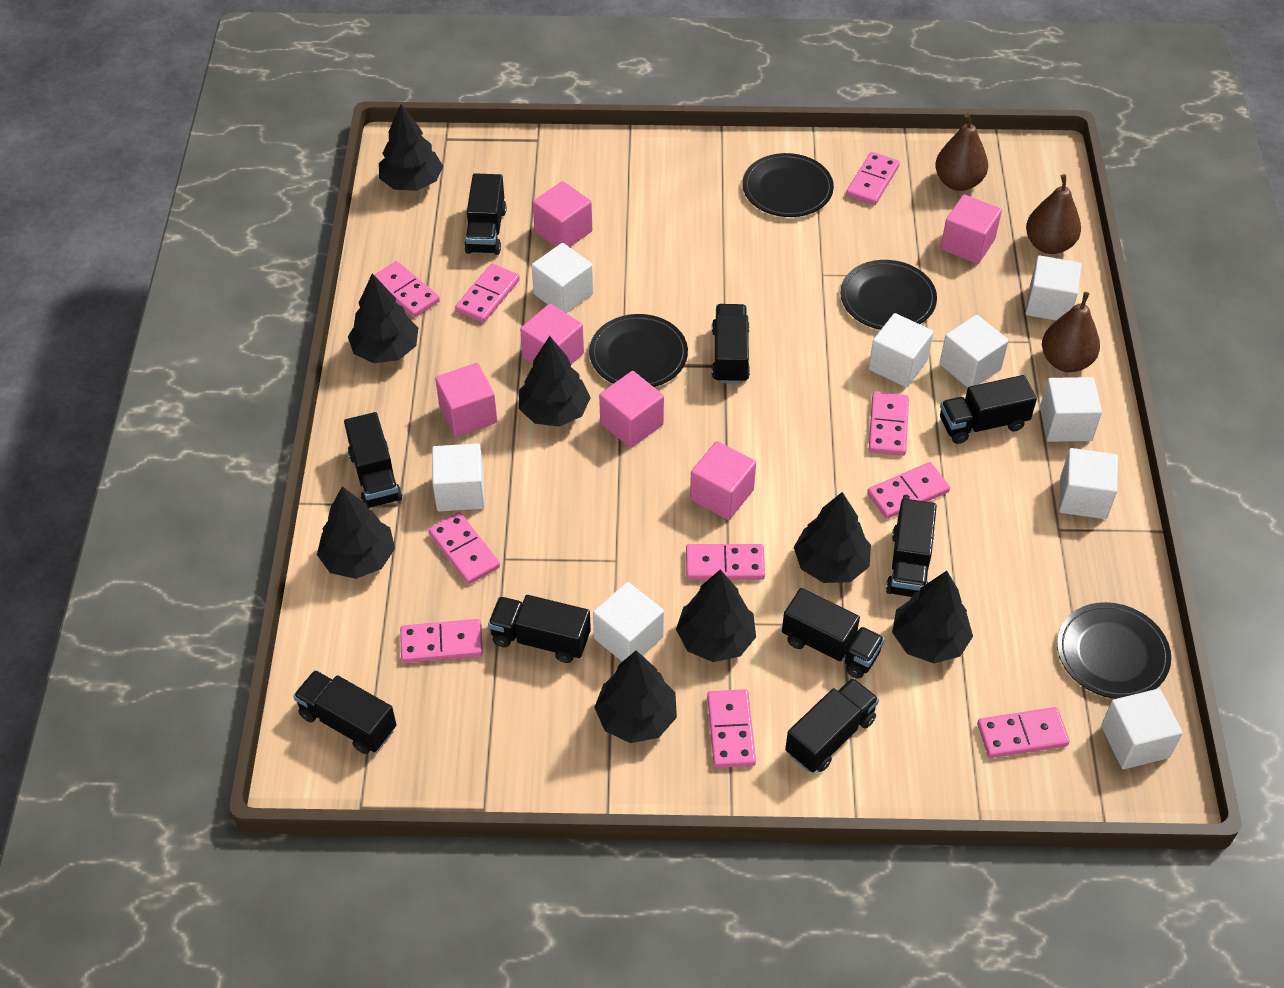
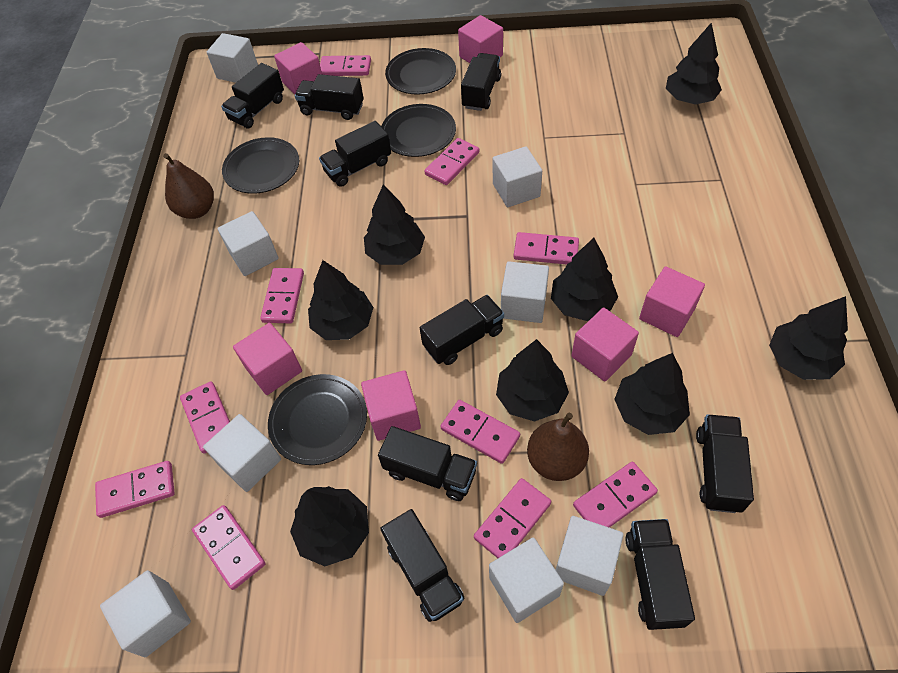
brown pear: [935,113,988,191] [1026,174,1081,254] [1042,292,1100,372] = 3 -> [163,153,214,219] [527,413,589,481] = 2
white cube: [432,443,485,512] [532,243,593,313] [593,582,664,662] [868,313,934,387] [940,315,1009,388] [1026,255,1082,321] [1040,377,1102,442] [1059,448,1118,519] [1101,689,1183,769] = 9 -> [100,570,191,657] [203,414,281,492] [207,33,258,83] [217,211,279,276] [489,537,564,623] [493,146,542,207] [501,261,549,323] [556,516,623,596] = 8

